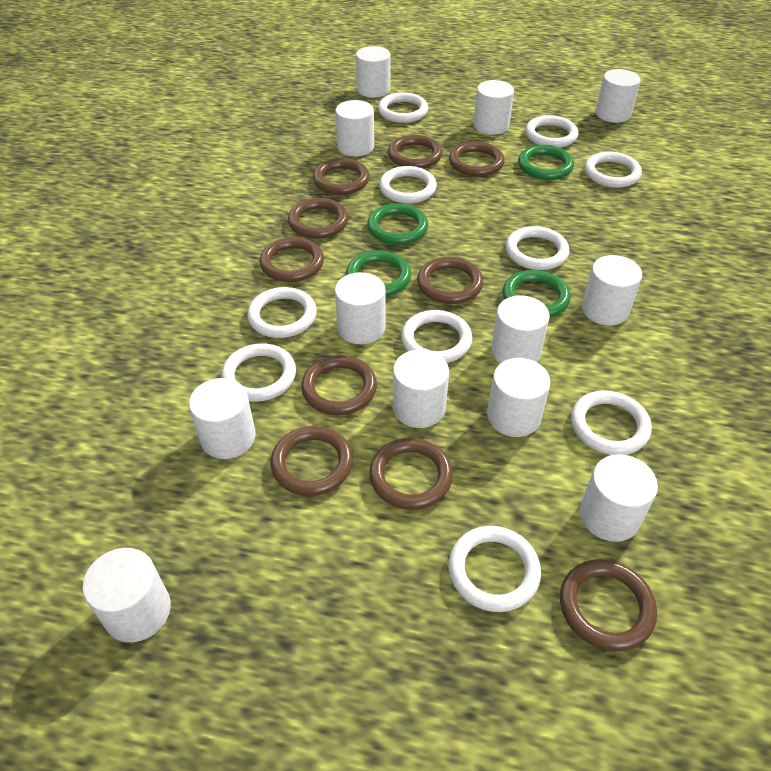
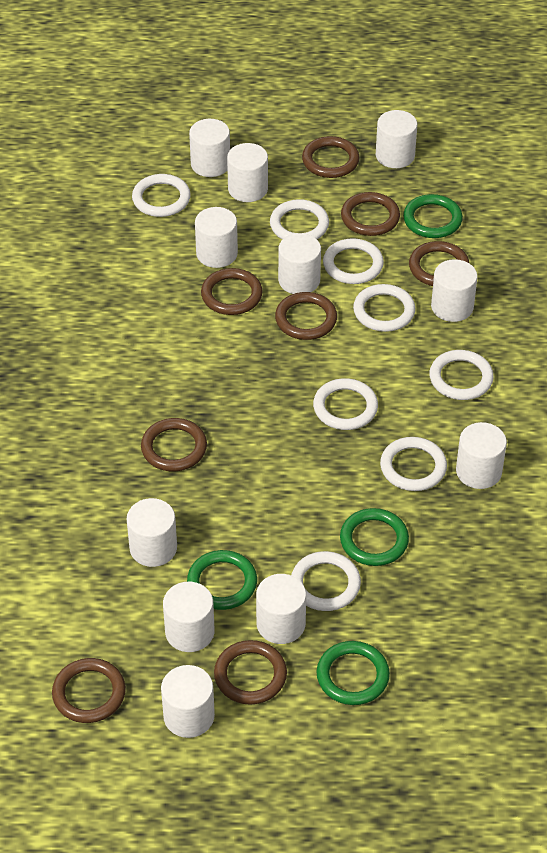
brown ring: [260,237,324,282] [271,426,353,496] [288,198,349,239] [301,355,377,415] [313,158,370,195] [369,438,453,510] [388,135,443,169] [417,257,483,304] [449,142,505,177] [560,559,657,651] = 10 -> [52,658,126,723] [141,418,207,471] [201,268,263,315] [214,640,287,705] [275,292,337,340] [302,136,359,178] [341,192,400,236] [409,241,470,286] = 8
white cylinder: [82,548,171,642] [189,378,255,459] [335,100,374,157] [335,272,385,344] [356,46,390,98] [393,349,449,428] [474,80,514,135] [487,358,551,437] [491,295,550,363] [580,454,658,542] [582,255,642,326] [596,69,640,123] = 12 -> [126,498,177,567] [161,665,215,738] [163,582,215,652] [189,119,230,177] [195,207,238,268] [227,143,268,202] [256,574,306,644] [278,233,321,294] [376,110,417,168] [431,259,478,322] [456,422,507,489] = 11
white ring: [221,343,296,402] [247,287,317,338] [378,92,428,123] [379,166,437,204] [401,310,472,363] [449,526,541,612] [506,226,569,270] [525,115,578,148] [571,390,652,455] [585,152,642,188] = 10 -> [132,174,191,217] [270,199,329,239] [291,551,361,611] [313,378,378,430] [323,238,384,284] [353,284,415,332] [380,437,447,491] [429,350,494,400] = 8

